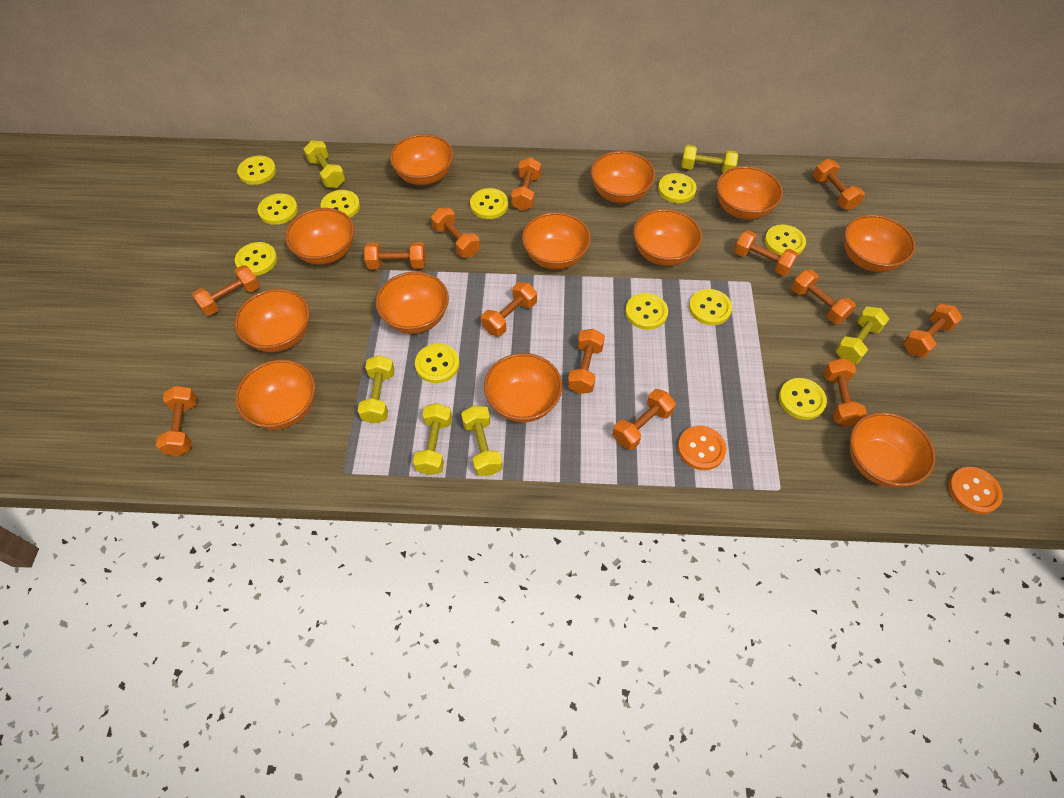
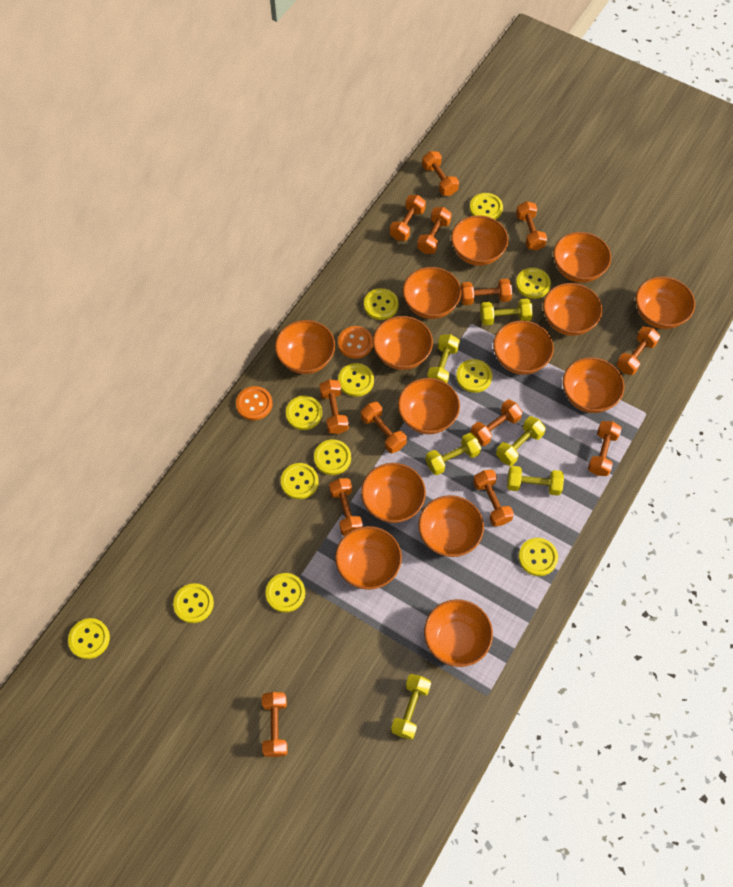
orange bowl: [234,289,310,352] [235,359,316,430] [285,208,355,265] [376,272,449,334] [390,134,454,186] [484,353,562,422] [522,212,591,270] [591,151,655,204] [633,209,702,266] [716,166,783,220] [844,215,915,272] [850,412,935,488] = 12 -> [275,320,335,374] [335,526,402,590] [361,463,426,523] [373,316,433,370] [398,378,460,434] [403,267,461,319] [418,495,484,557] [424,599,493,667] [451,215,508,266] [493,320,554,375] [543,283,602,336] [553,232,611,283] [563,357,624,413] [636,277,695,329] = 14
yellow button: [235,242,277,276] [237,156,276,185] [258,193,298,225] [320,190,360,218] [415,344,460,383] [470,188,508,219] [625,293,668,330] [658,173,697,203] [689,289,732,325] [765,224,806,256] [779,378,827,420] = 11 -> [68,618,110,659] [173,583,214,623] [265,573,305,613] [281,463,319,499] [286,396,322,430] [314,439,351,475] [338,363,374,397] [364,288,399,320] [456,359,492,393] [470,193,503,220] [516,268,551,299] [519,538,558,576] = 12

